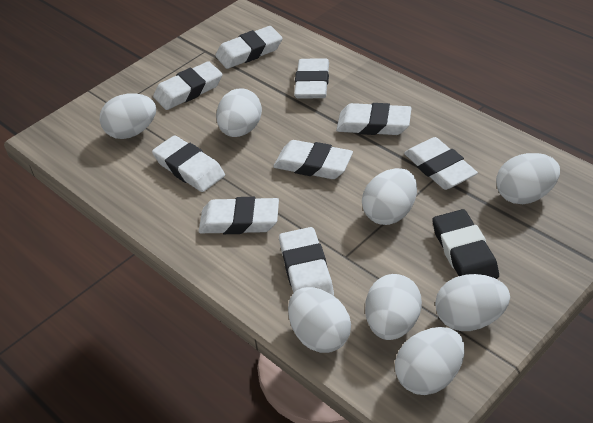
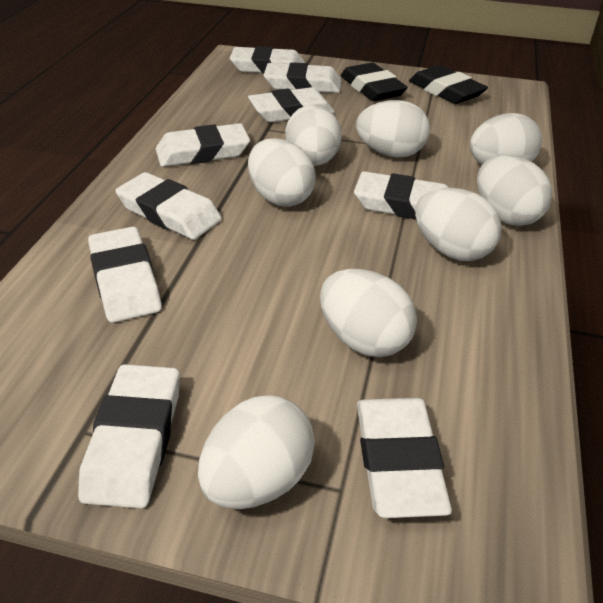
black eraser: [432,209,499,279] = 1 -> [341,63,408,101] [409,65,488,104] = 2

